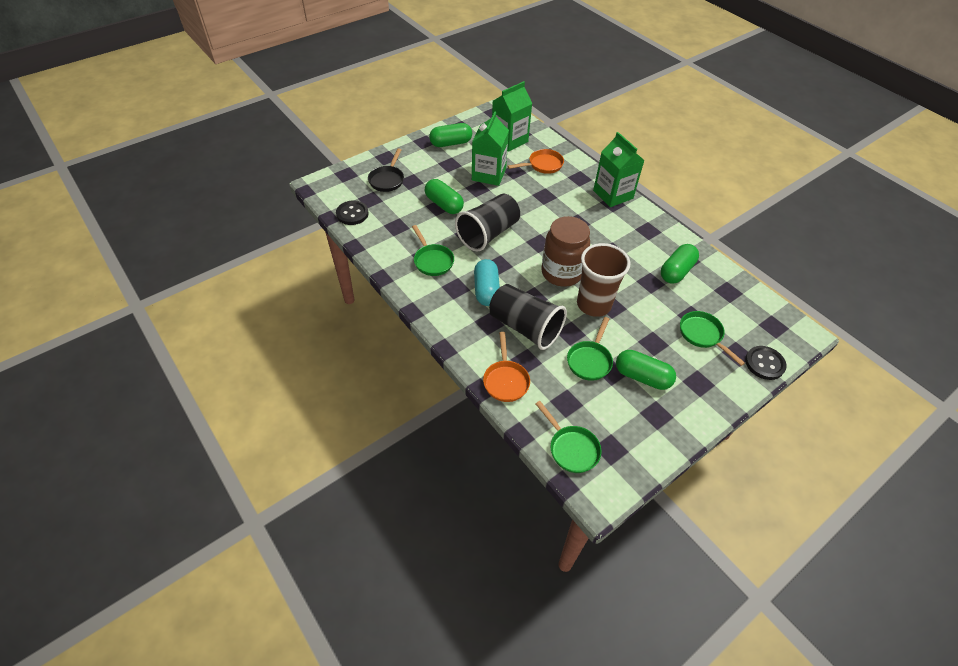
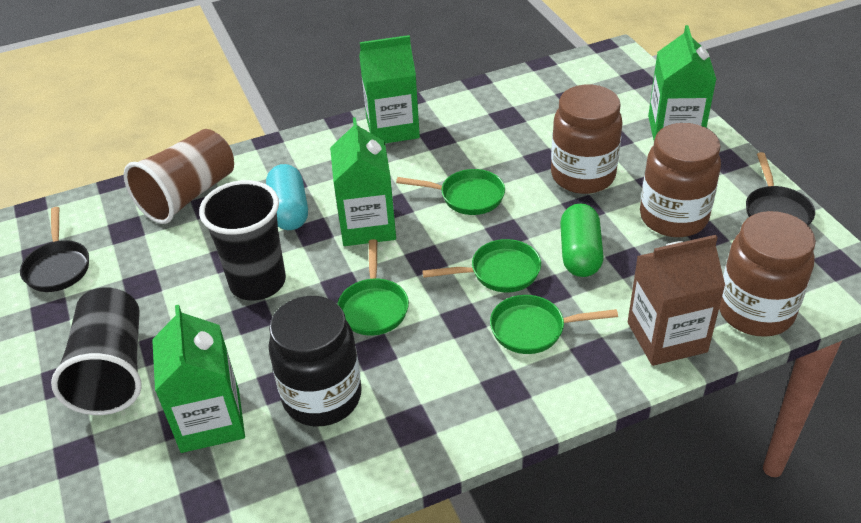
black button: [336,201,369,225] [745,346,786,380] = 2 -> none = 0
black jar: none = 0 -> [269,296,362,426] = 1
black pan: [368,148,404,192] = 1 -> [20,207,89,292] [746,152,815,226] = 2
brown carton: none = 0 -> [628,235,725,366] = 1
brown jar: [541,216,590,287] = 1 -> [551,85,623,194] [640,123,721,237] [719,211,816,337] = 3
green capsule: [425,179,464,214] [429,123,472,147] [616,350,676,390] [661,244,699,284] = 4 -> [560,203,604,277] = 1
green carton: [472,112,509,186] [492,81,532,152] [593,132,645,207] = 3 -> [152,305,245,453] [330,117,396,246] [359,35,420,143] [648,25,716,140] = 4
orange pan: [483,332,530,402] [507,149,564,174] = 2 -> none = 0

